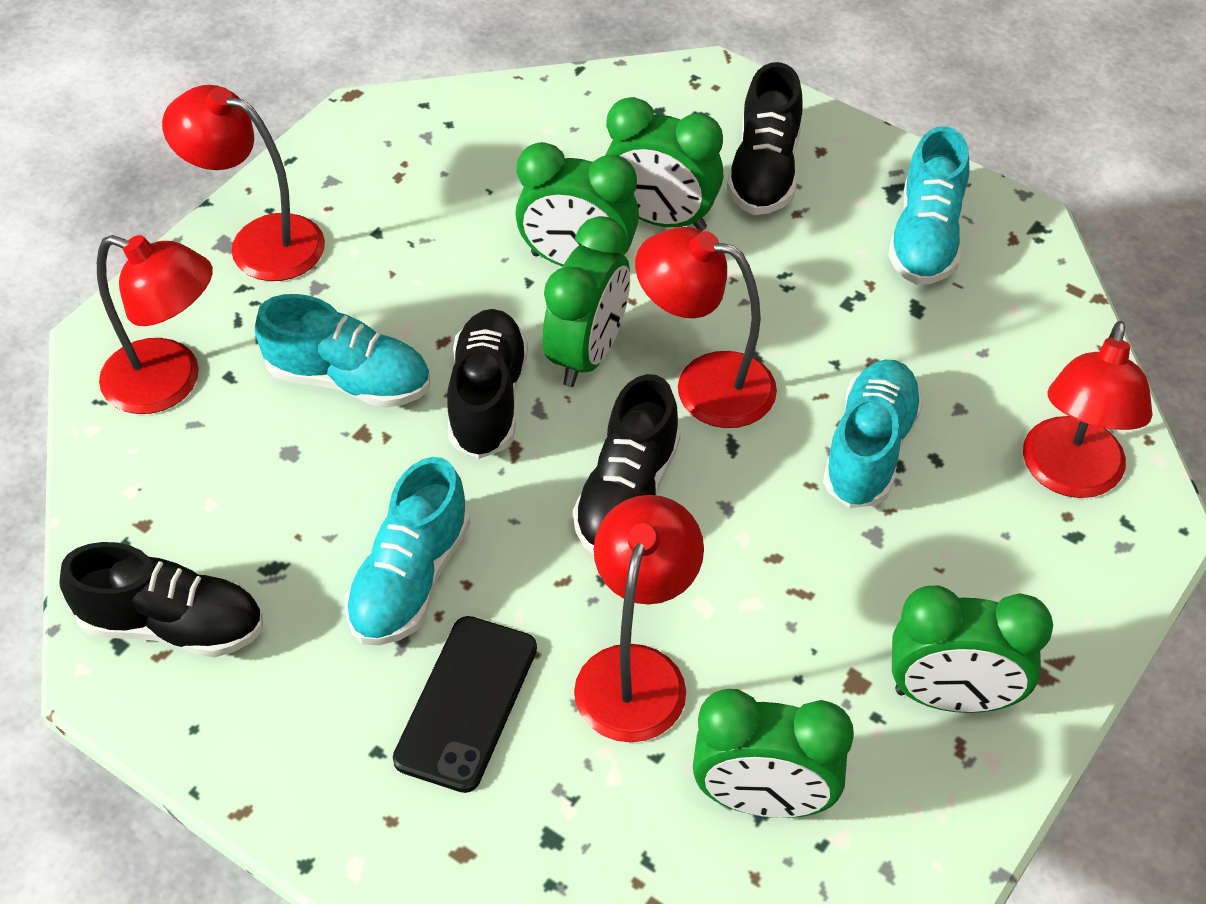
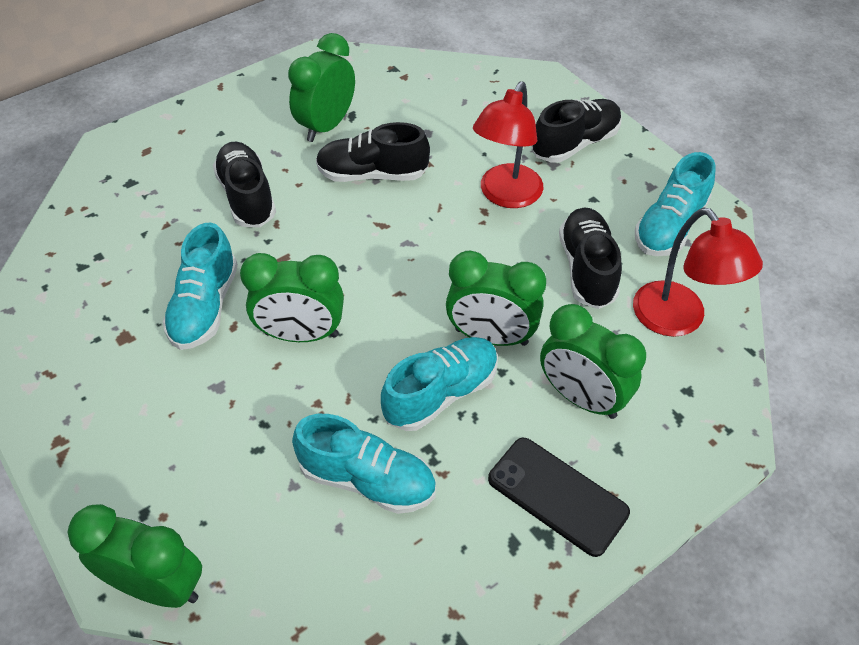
red lamp: [97,235,213,414] [162,85,325,281] [574,495,704,742] [635,227,777,428] [1023,321,1153,498] = 5 -> [473,82,543,208] [633,208,763,337] = 2

